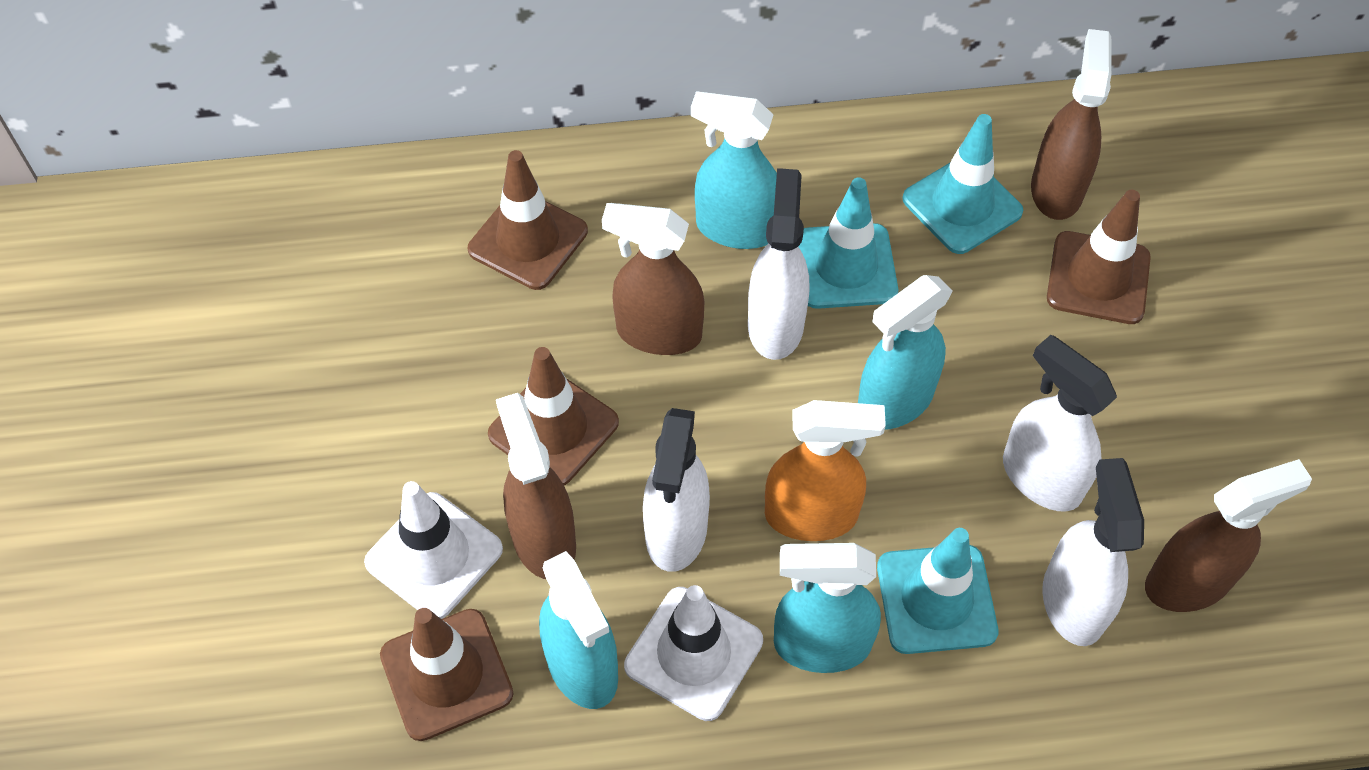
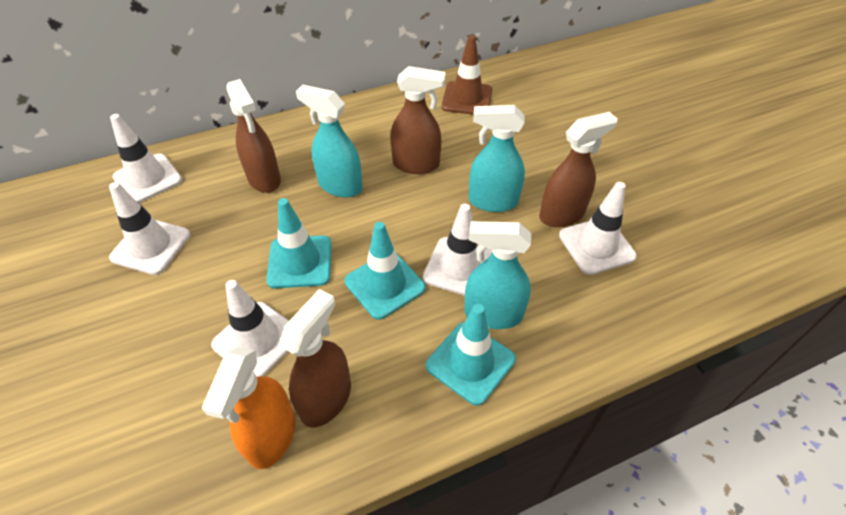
brown traffic cone: [380,608,514,741] [468,150,588,290] [488,347,619,486] [1047,190,1151,324] = 4 -> [441,35,493,115] = 1
turquoise spray bottle: [539,551,618,709] [691,91,777,249] [774,543,881,673] [858,275,953,430] = 4 -> [296,85,363,198] [464,221,531,329] [469,105,525,212] = 3
white spray bottle: [643,408,710,572] [748,168,809,360] [1003,335,1117,512] [1042,458,1144,646] = 4 -> none = 0
white traffic cone: [364,481,503,619] [624,585,763,721] = 2 -> [109,182,190,275] [110,114,182,203] [211,280,289,377] [423,204,492,296] [559,182,637,275] = 5

